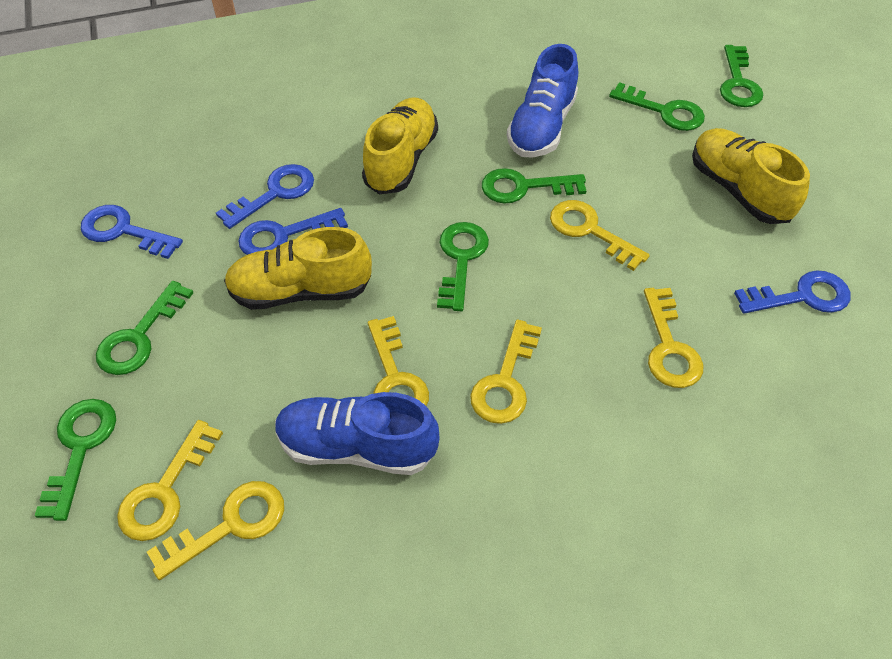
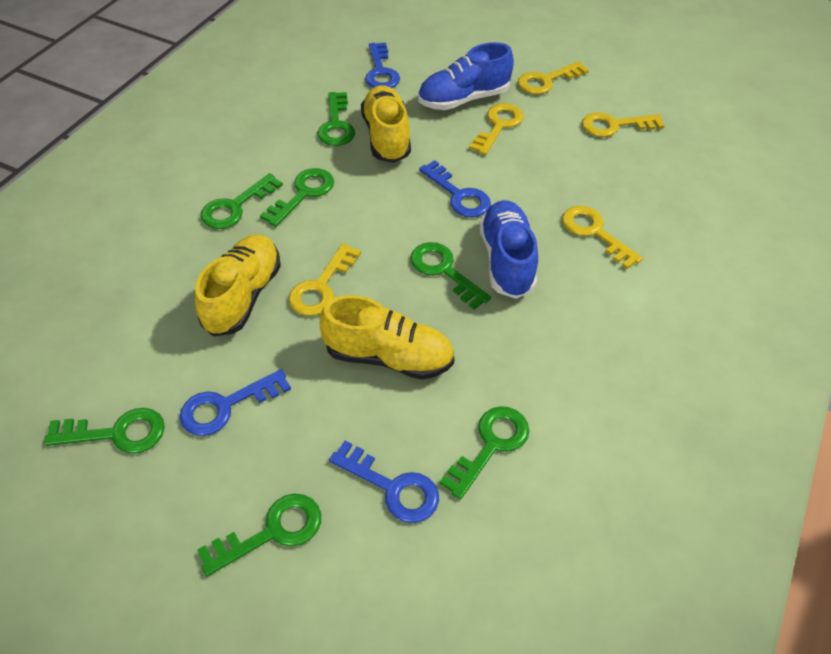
green key: [35,399,116,521] [96,281,193,375] [437,222,489,311] [482,168,586,204] [609,82,705,131] [720,45,763,107] = 6 -> [44,408,165,454] [197,493,321,577] [200,173,283,229] [260,168,334,227] [318,92,355,146] [410,242,491,310] [440,406,530,500] = 7
yellow key: [117,420,223,541] [147,481,284,580] [368,316,429,406] [470,320,542,424] [550,200,650,271] [644,288,703,388] = 6 -> [288,243,361,316] [469,103,524,155] [518,61,589,95] [562,206,643,269] [582,112,665,137] = 5

